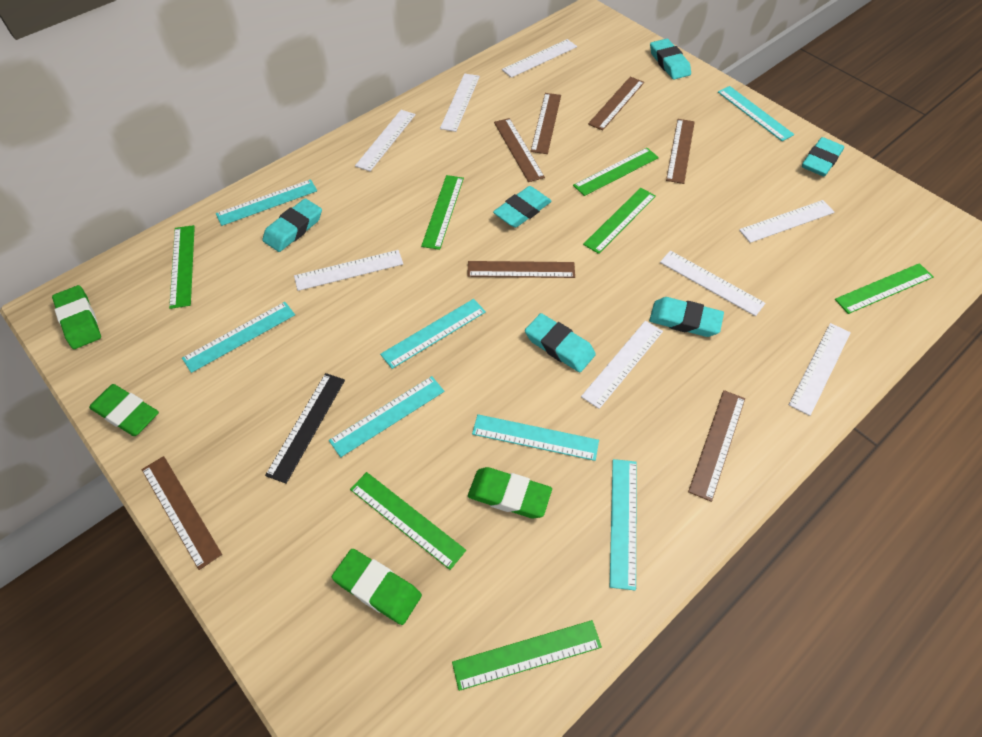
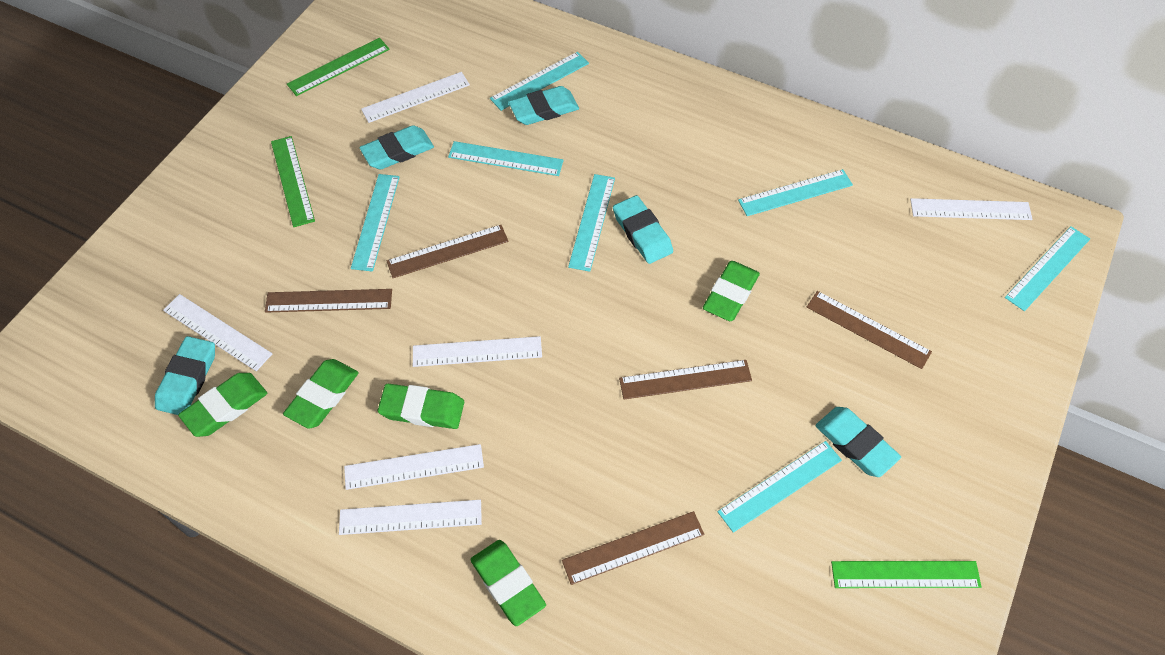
black ruler: [265,373,345,484] = 1 -> none = 0
brown ruler: [141,456,222,570] [467,261,575,278] [494,118,545,182] [530,93,561,154] [588,77,644,131] [666,119,695,184] [688,390,745,502] = 7 -> [265,289,392,313] [387,225,509,278] [562,511,705,585] [619,360,752,399] [807,291,932,369] = 5
green eraser: [52,285,101,349] [89,384,159,436] [332,549,422,625] [468,467,552,518] = 4 -> [178,373,267,437] [283,359,359,429] [378,384,464,429] [471,540,546,626] [703,261,760,321] = 5
green ruler: [169,225,195,309] [350,472,466,570] [421,175,464,250] [452,620,602,691] [573,148,659,196] [583,188,656,254] [835,263,933,314] = 7 -> [271,136,315,227] [287,38,390,96] [831,561,981,588] = 3
turquoise eraser: [262,199,322,252] [493,186,552,228] [525,313,596,372] [649,297,724,337] [650,39,691,79] [802,137,844,176] = 6 -> [155,336,215,415] [359,125,434,170] [508,86,579,125] [613,195,673,264] [815,407,901,477] = 5
white ruler: [294,250,403,291] [355,110,416,171] [440,73,480,132] [502,39,577,78] [581,321,663,409] [660,251,765,316] [739,200,834,243] [789,323,851,416] = 8 -> [163,294,272,371] [339,500,482,535] [344,444,484,490] [361,72,470,123] [413,336,542,367] [910,198,1032,220] = 6

